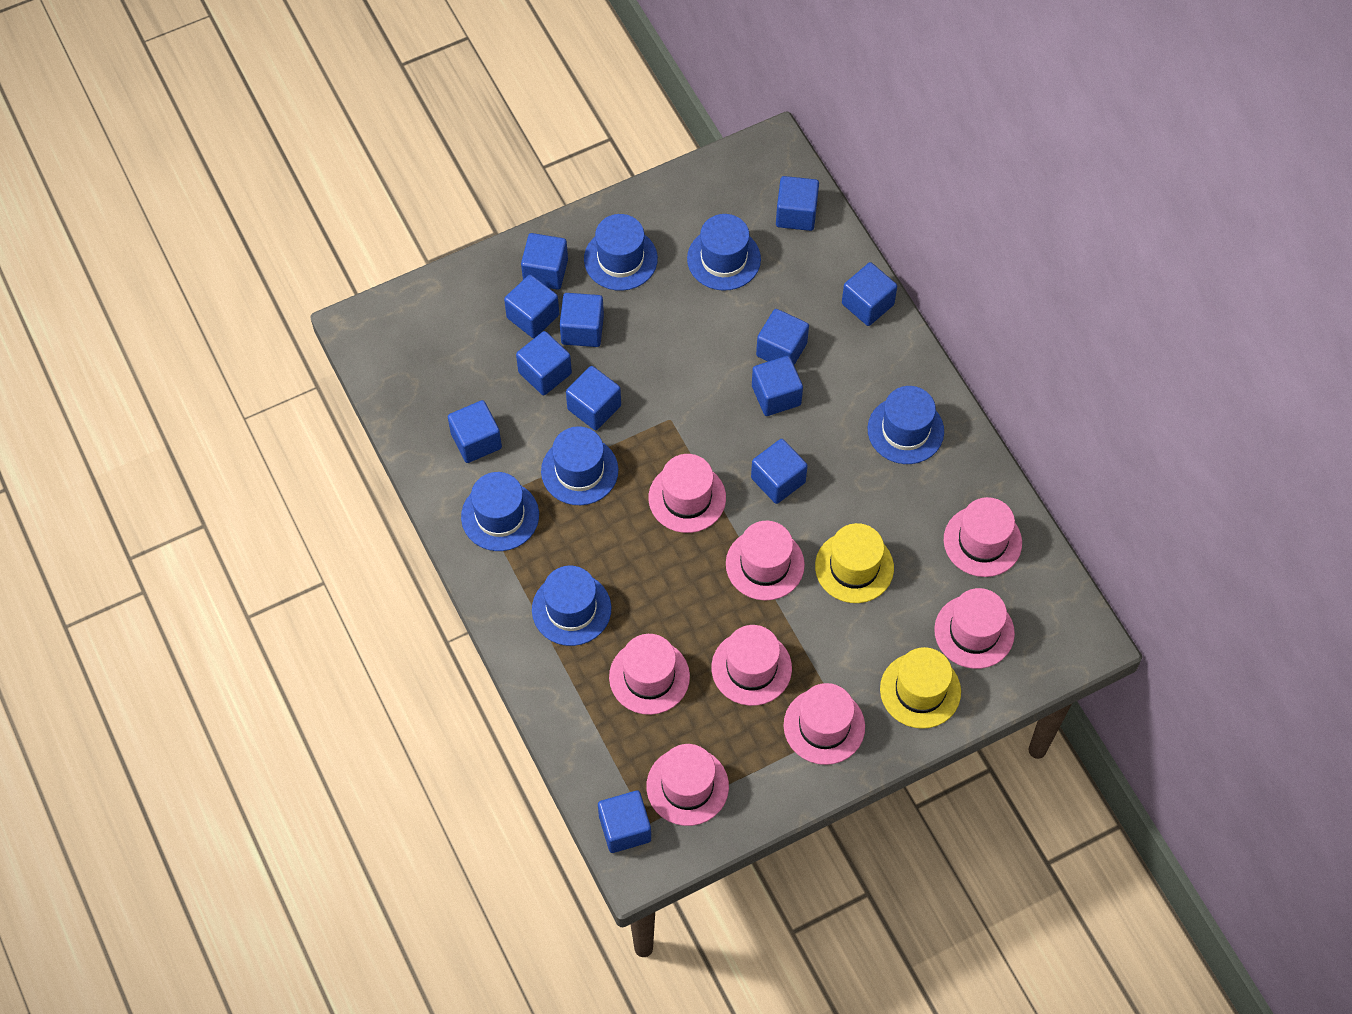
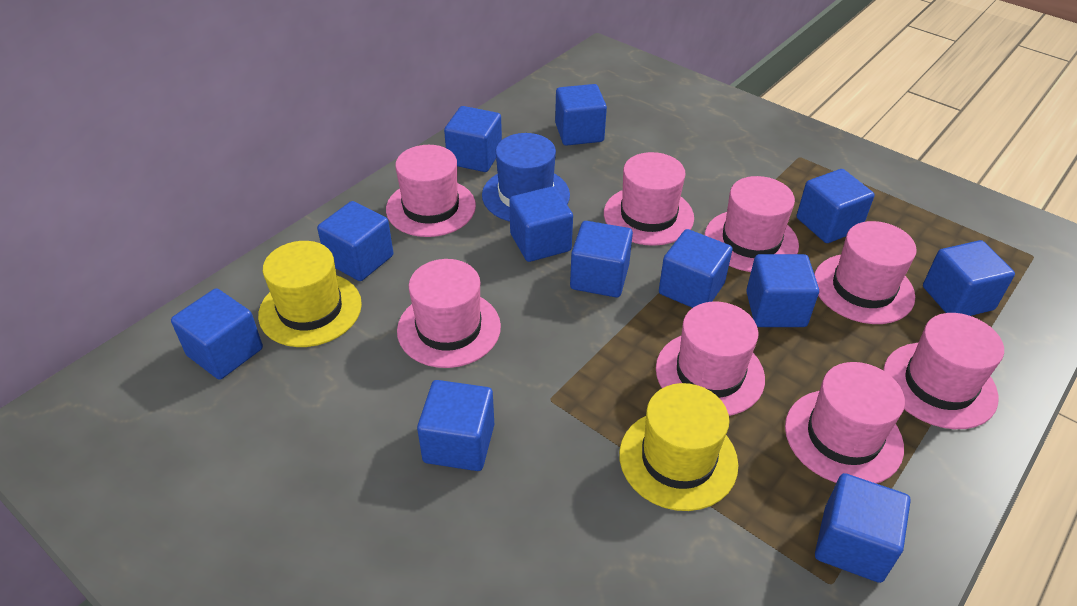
blue hat: [461,472,539,551] [532,566,611,646] [541,426,618,505] [584,214,658,291] [687,214,761,291] [868,386,944,464] = 6 -> [482,133,570,222] = 1

